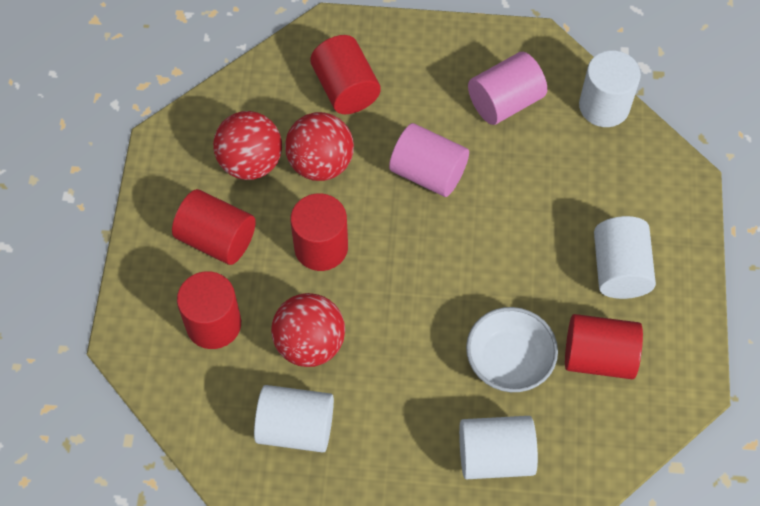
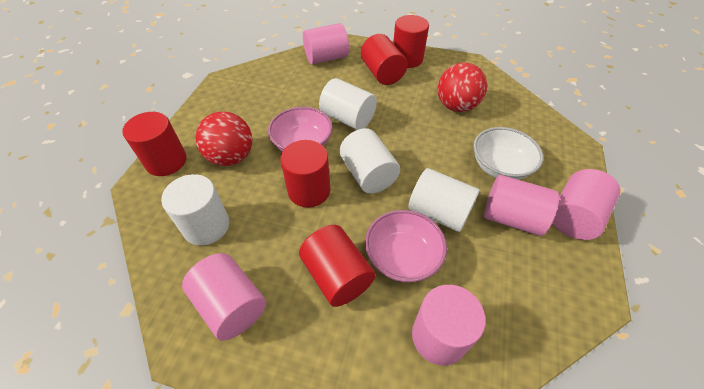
pink bowl: none = 0 -> [268,107,333,152] [365,210,447,282] = 2
pink cylinder: [389,123,469,197] [468,52,547,125] = 2 -> [182,253,266,341] [303,23,349,65] [412,285,486,366] [484,175,559,236] [553,169,620,240] = 5
red ball: [213,111,282,180] [271,293,345,367] [285,112,354,181] = 3 -> [195,112,252,166] [437,63,487,112] = 2

